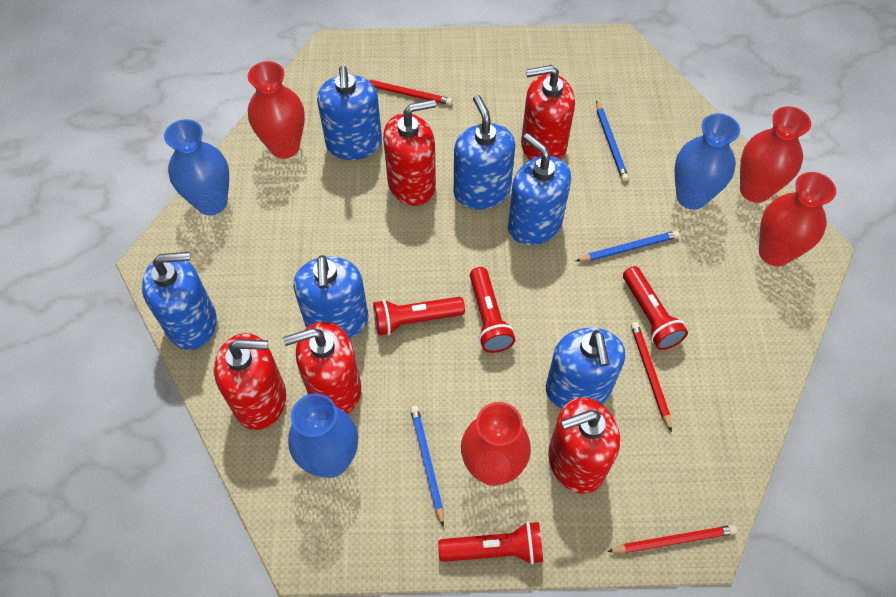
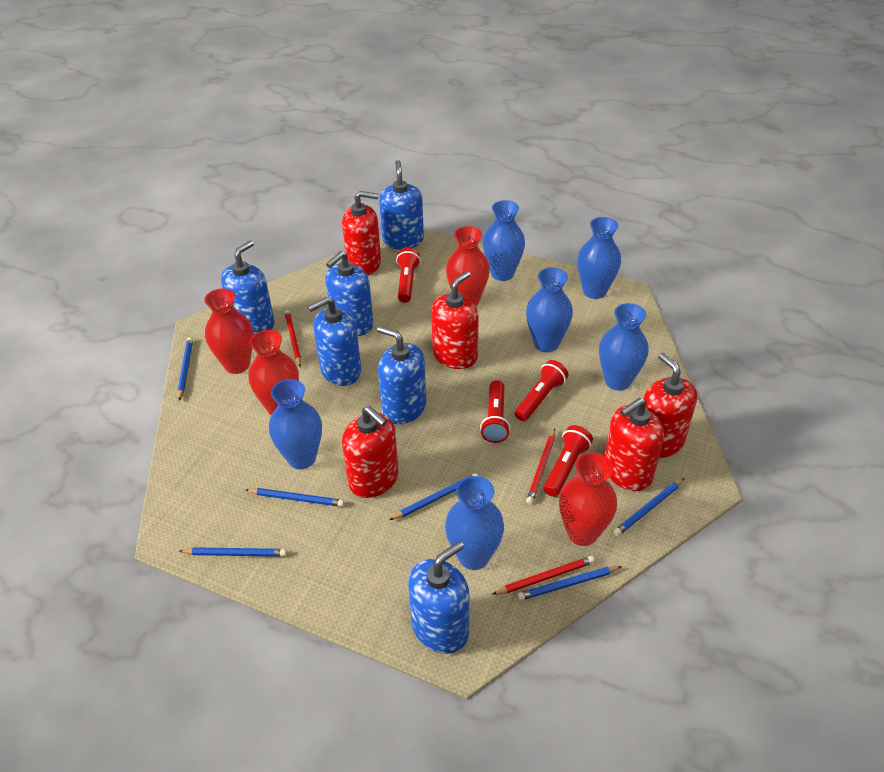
blue pencil: [410,406,444,527] [576,231,679,262] [596,100,629,181] = 3 -> [178,337,193,401] [179,547,287,557] [245,488,344,507] [390,473,478,520] [517,566,622,601] [614,478,684,536] = 6
blue vase: [164,119,229,215] [288,393,358,478] [675,113,740,210] = 3 -> [269,379,322,469] [445,476,504,570] [483,200,525,281] [526,267,573,352] [577,217,621,299] [599,303,649,391] = 6

